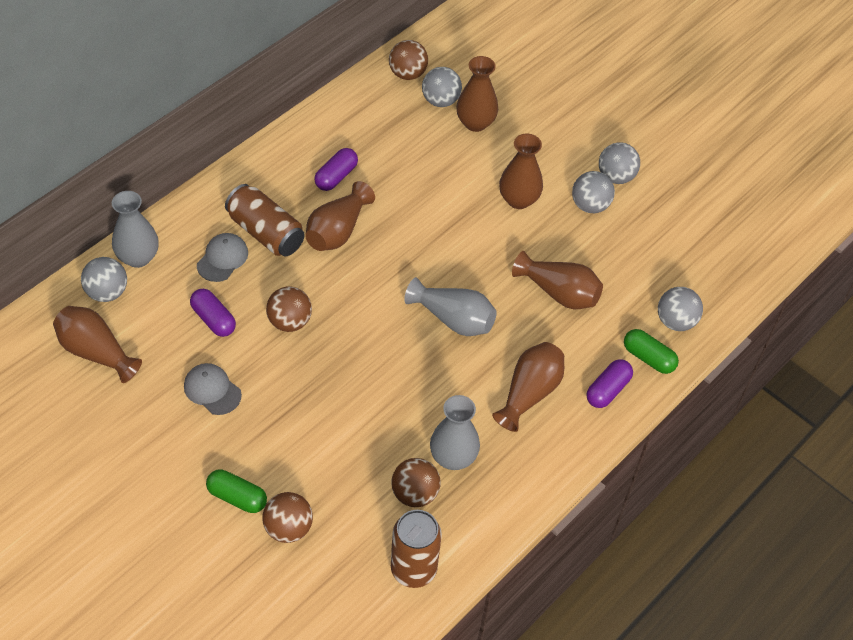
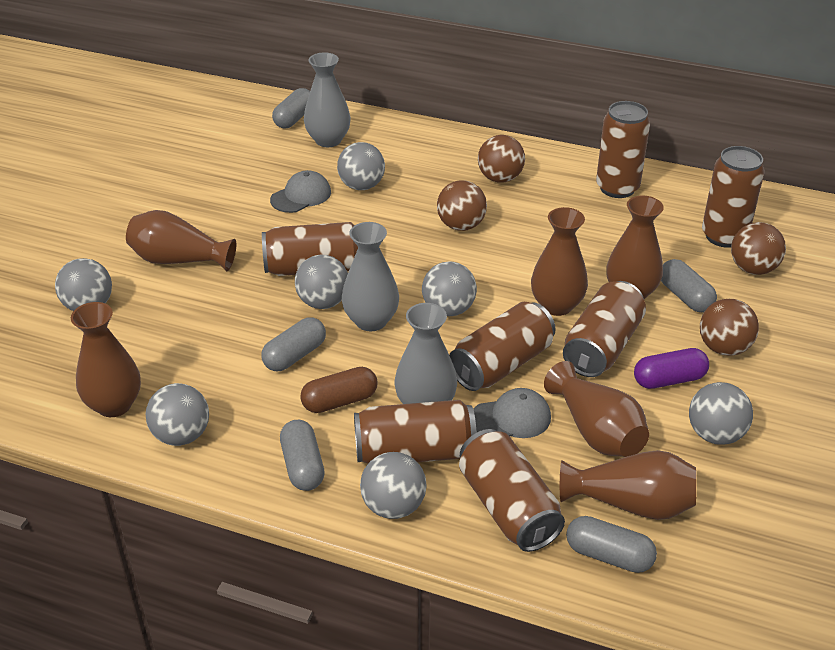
brown can: [225,184,305,256] [391,510,442,588] = 2 -> [262,222,358,276] [354,400,477,464] [449,302,556,391] [459,429,565,552] [563,281,646,377] [596,101,650,198] [702,146,765,248] = 7
brown capsule: none = 0 -> [300,367,378,413] = 1
green capsule: [206,469,267,513] [624,329,679,374] = 2 -> none = 0
grey ball: [81,257,127,302] [422,67,462,107] [572,171,615,213] [599,142,640,184] [658,287,703,331] = 5 -> [55,258,112,311] [145,383,209,446] [295,255,348,309] [337,142,385,190] [360,452,427,519] [422,261,477,316] [689,382,753,445] = 7
grey capsule: none = 0 -> [261,317,326,371] [272,88,310,128] [280,420,324,491] [566,516,657,573] [661,259,717,312] = 5
purple capsule: [190,289,236,337] [314,148,358,191] [586,359,633,408] = 3 -> [634,348,709,389] = 1

